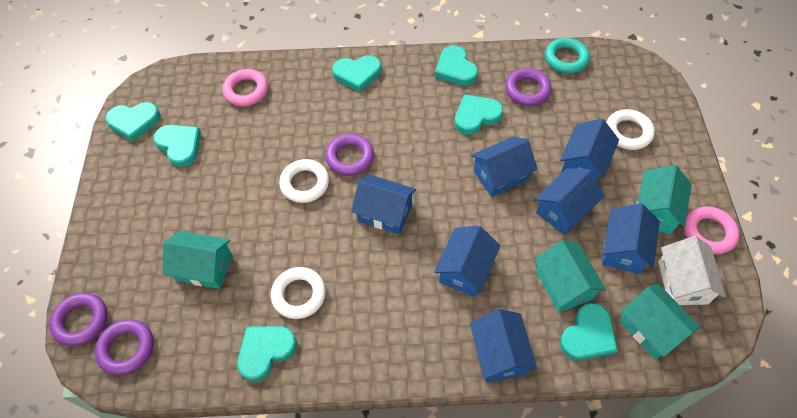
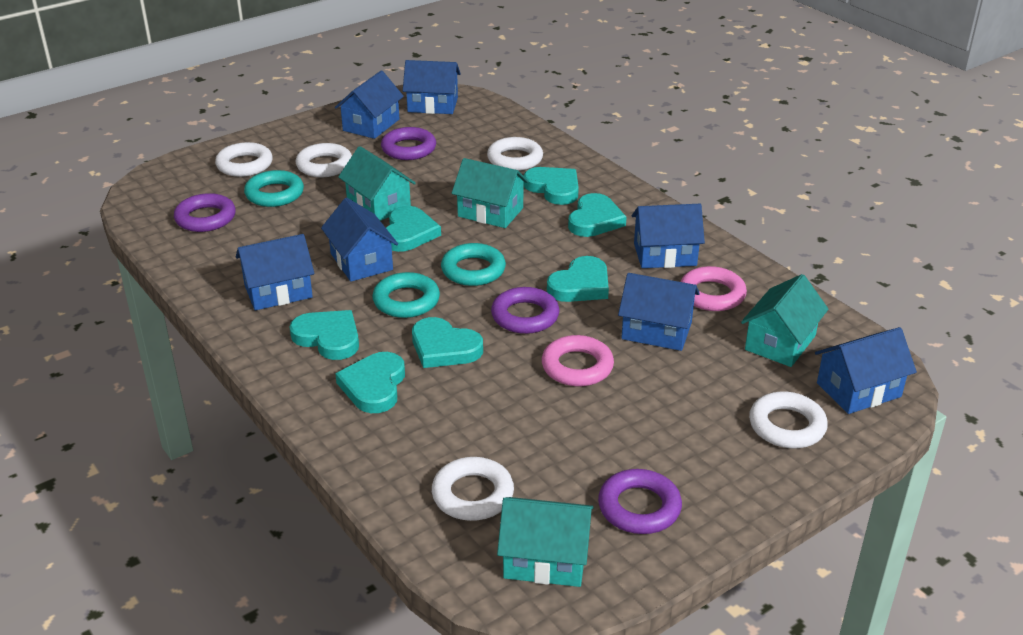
turquoise ring: [545,38,590,74] = 1 -> [244,170,304,207] [372,272,440,318] [441,243,506,286] = 3
white house: [658,236,726,305] = 1 -> none = 0
white ring: [271,267,326,319] [279,159,329,203] [606,109,655,150] = 3 -> [215,142,273,177] [296,143,352,177] [432,457,514,521] [487,137,543,171] [749,392,828,448] = 5

